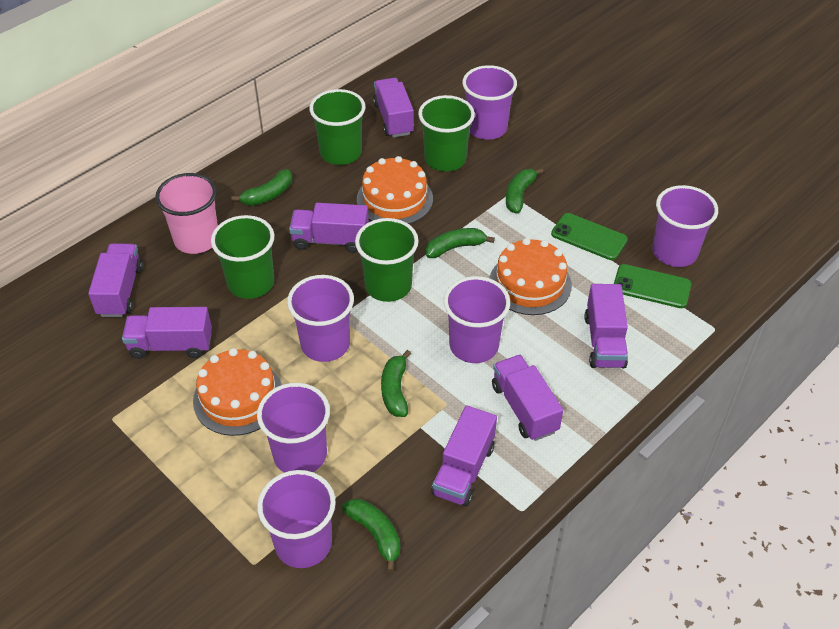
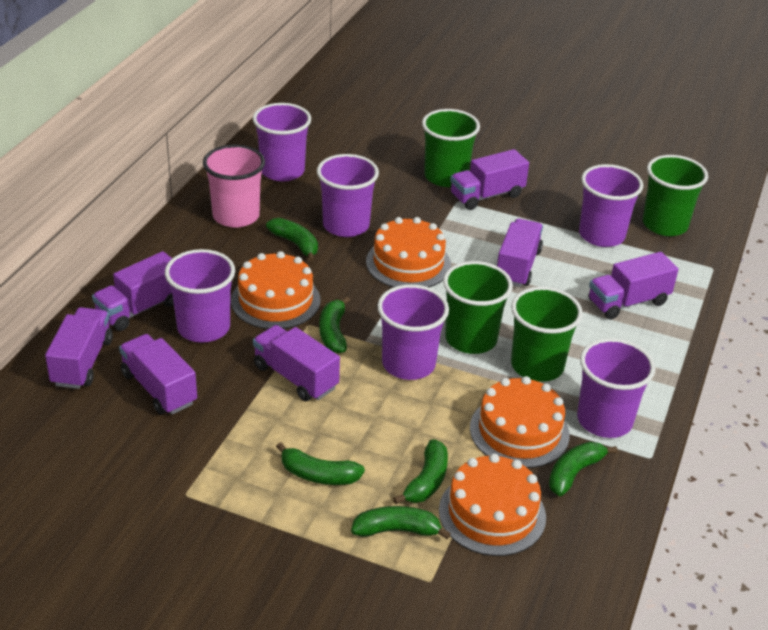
green banana: [231,169,292,206] [342,499,401,572] [381,350,411,417] [426,228,495,258] [506,168,543,213] = 5 -> [266,218,318,262] [276,442,365,485] [319,296,350,353] [351,506,451,539] [393,439,448,504] [549,442,617,496] = 6
green phone: [551,213,628,260] [614,264,691,308] = 2 -> none = 0
orange cake: [193,348,282,436] [357,156,433,224] [490,238,572,315] = 3 -> [231,251,320,329] [366,217,451,287] [439,454,546,556] [470,376,570,468] = 4

